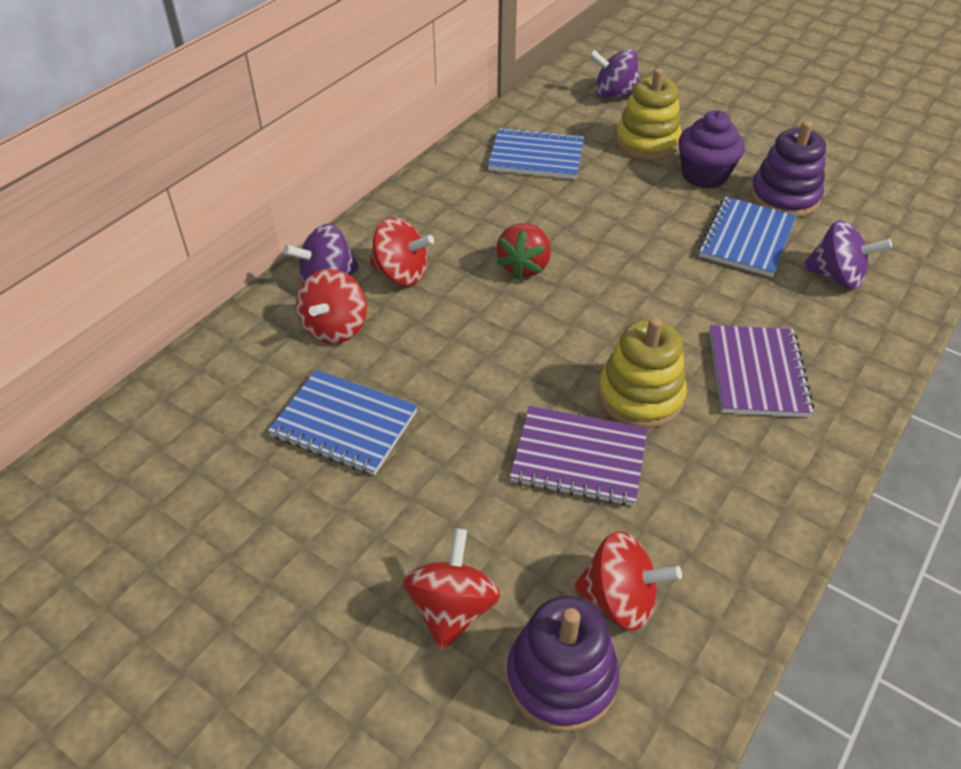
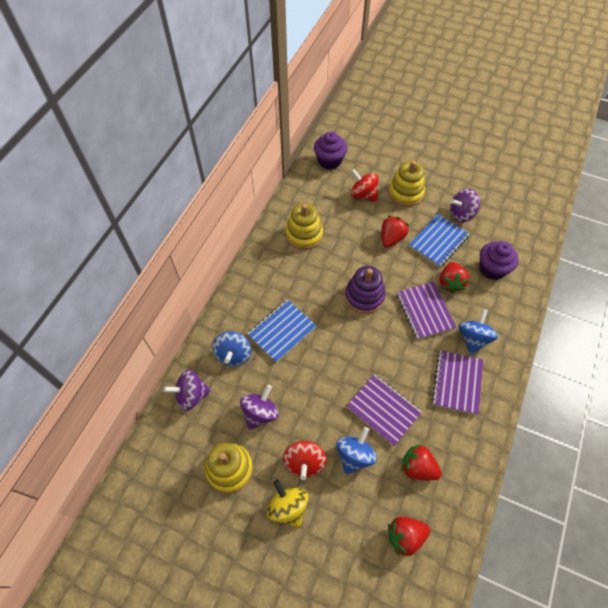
blue notebook: [268,370,418,475] [488,127,584,179] [698,197,796,277] = 3 -> [247,299,317,363] [409,214,469,267] = 2
blue spinning top: none = 0 -> [212,331,251,367] [336,427,377,475] [459,309,498,355] = 3
purple cupcake: [678,110,745,189] = 1 -> [314,131,347,170] [480,241,519,280] = 2
purple notebook: [510,406,648,506] [710,325,814,417] = 2 -> [347,374,422,446] [397,282,456,340] [432,350,483,415] = 3
purple stacking toy: [507,596,619,733] [750,121,826,218] = 2 -> [345,266,386,314] = 1
red spinning top: [296,269,367,344] [369,217,434,286] [403,528,500,651] [573,531,682,631] = 4 -> [283,440,327,480] [351,169,379,202] = 2
red strawberry: [496,223,551,280] = 1 -> [381,216,409,248] [388,517,430,557] [401,444,442,480] [439,262,469,293] = 4
yellow spinning top: none = 0 -> [267,480,308,528] = 1
yellow stacking toy: [598,317,687,428] [615,68,682,160] = 2 -> [205,443,253,493] [286,203,323,250] [388,161,425,207] = 3

